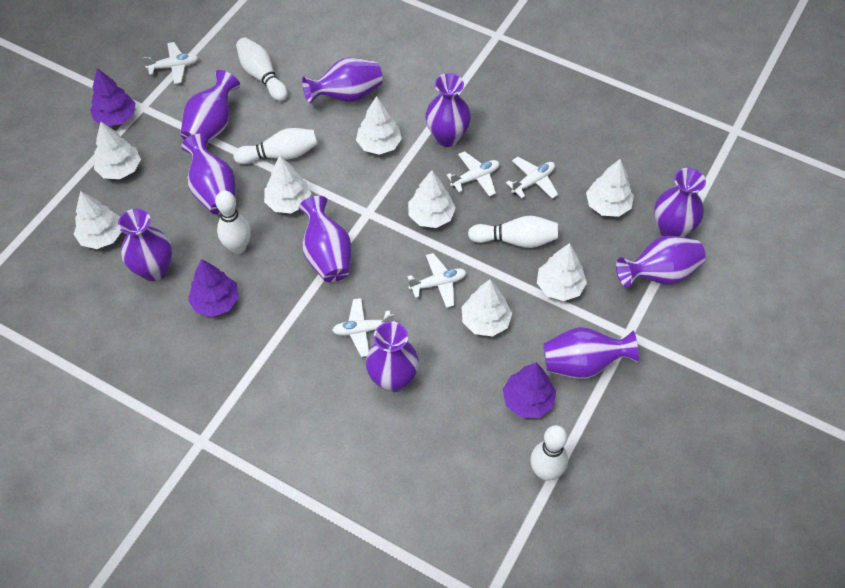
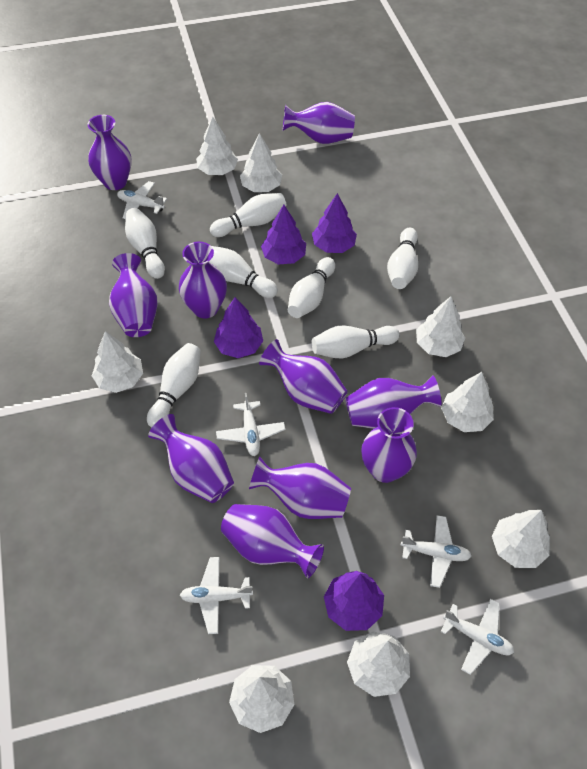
purple tree: [90,68,136,126] [188,259,239,317] [503,363,556,418] = 3 -> [214,297,263,358] [261,205,306,264] [312,193,357,253] [324,571,384,631] = 4
white bowling pin: [215,190,251,254] [233,128,318,164] [236,37,288,101] [468,216,558,248] [530,425,568,481] = 5 -> [125,208,165,279] [147,343,201,427] [209,246,278,298] [210,193,287,237] [288,257,335,318] [311,326,400,358] [387,228,418,289] = 7

